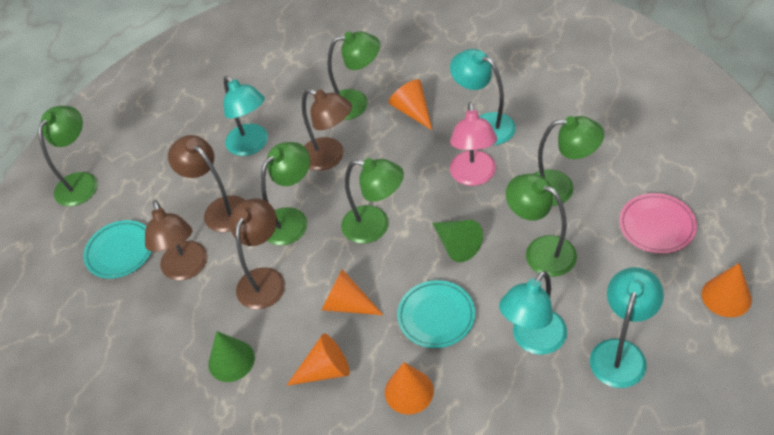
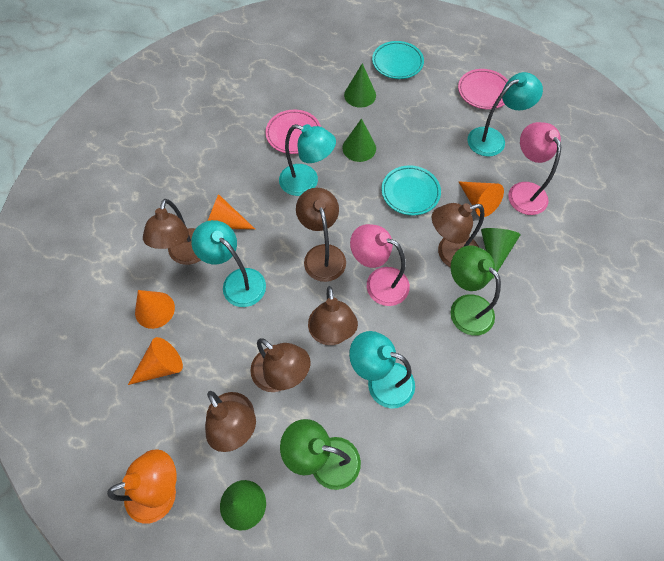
brown lamp: [145,200,208,281] [168,135,245,232] [230,198,285,309] [302,89,352,171] = 4 -> [143,199,201,265] [205,391,256,452] [250,338,310,392] [296,188,346,282] [308,286,358,345] [432,203,485,268] = 6
green cone: [208,331,255,382] [433,220,483,262] = 2 -> [220,480,266,531] [342,118,376,162] [344,63,376,108] [481,228,521,279] = 4
green lamp: [38,106,98,207] [261,142,310,245] [327,31,380,120] [341,158,404,244] [506,174,577,277] [534,116,604,206] = 6 -> [280,419,361,490] [450,245,501,336] = 2
orange cone: [286,333,350,386] [322,269,383,315] [385,362,434,415] [388,79,432,130] [702,263,752,317] = 5 -> [128,337,183,385] [135,290,175,329] [208,194,255,229] [458,181,504,217] = 4
orange lamp: none = 0 -> [107,449,176,523] = 1
pink lamp: [450,102,497,186] = 1 -> [350,224,410,306] [508,122,561,215] = 2
pink plate: [619,193,697,254] = 1 -> [266,110,321,154] [458,69,508,109] = 2

